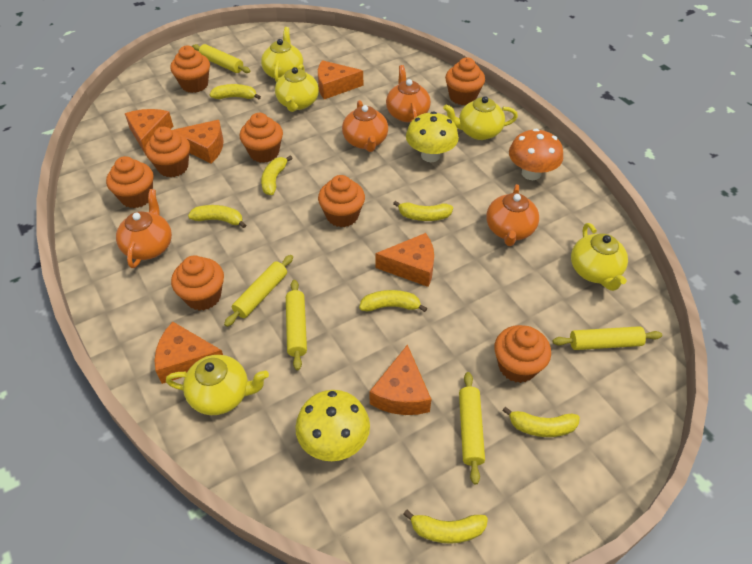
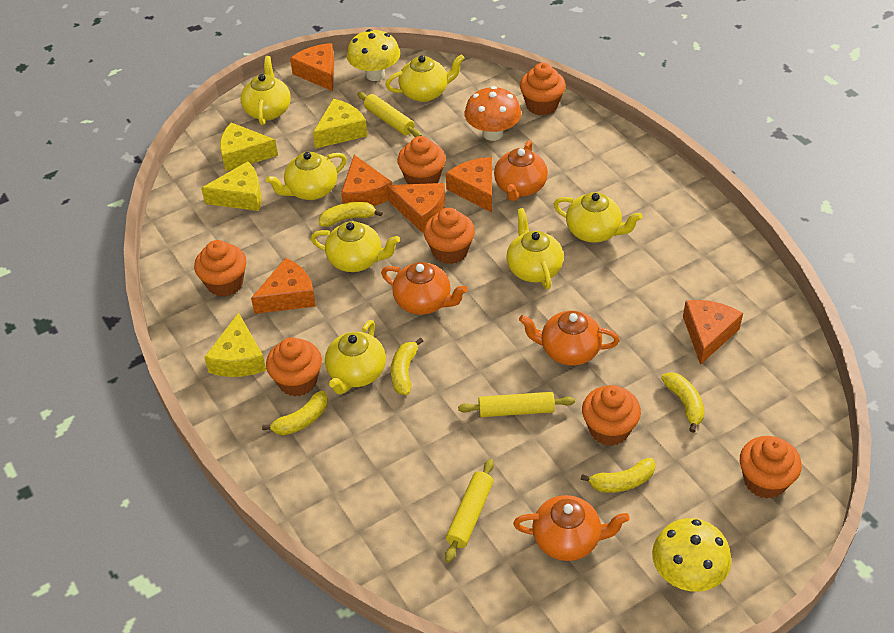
orange cupcake: [106,156,153,208] [145,127,190,177] [170,46,210,93] [171,256,224,311] [240,113,283,163] [318,175,365,227] [445,57,485,105] [494,325,551,383] = 8 -> [194,240,246,297] [266,337,322,396] [397,136,446,184] [424,208,475,264] [520,62,566,116] [582,385,641,446] [740,436,802,499] = 7
yellow banana: [188,205,246,228] [210,84,261,99] [261,155,293,195] [359,290,427,312] [393,201,453,221] [403,510,488,544] [503,407,580,437] = 7 -> [262,391,328,435] [319,202,383,227] [391,337,423,395] [581,458,656,493] [661,372,704,433] = 5
yellow cheese: none = 0 -> [201,161,262,211] [204,312,266,377] [220,122,278,171] [313,99,367,149] = 4
yellow rolling pin: [192,44,250,73] [224,255,293,327] [286,280,307,370] [459,372,485,485] [553,326,662,350] = 5 -> [357,92,422,137] [445,459,494,563] [458,392,575,417] = 3
yellow teapot: [166,355,269,415] [261,27,303,82] [275,64,319,112] [443,96,518,140] [571,223,628,291] = 5 -> [241,56,291,125] [266,152,347,200] [311,221,400,272] [325,320,386,395] [386,54,465,102] [506,208,564,289] [554,192,643,243] = 7

